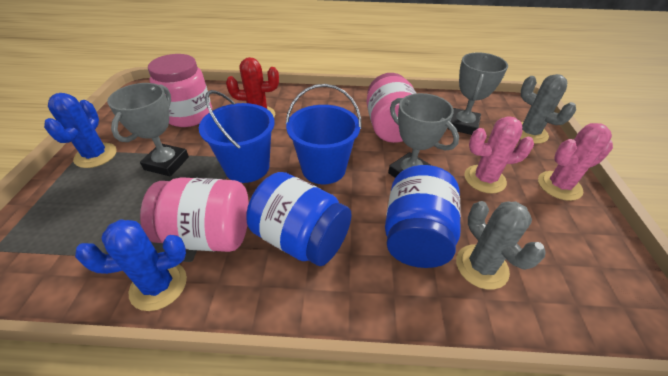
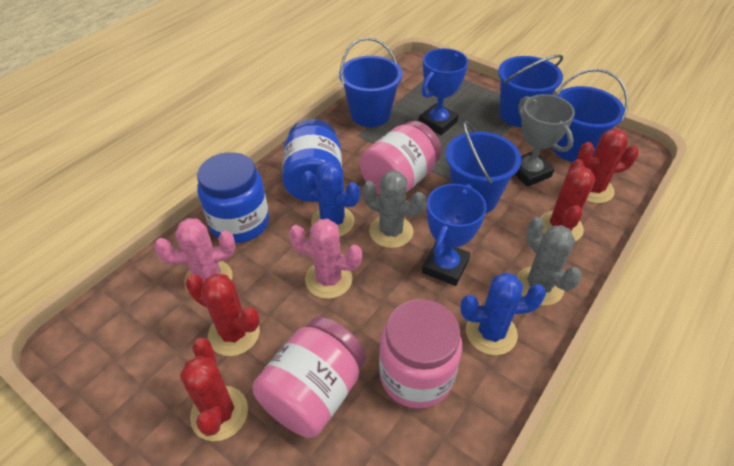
blue bucket: [199,90,275,183] [286,84,362,184] = 2 -> [339,37,402,127] [446,120,521,213] [498,55,563,127] [552,69,628,162] = 4
blue trophy: none = 0 -> [419,48,468,135] [422,184,487,286] = 2
grey trophy: [107,83,189,176] [388,93,459,178] [448,52,508,135] = 3 -> [514,94,575,187] = 1
red cactus: [226,57,279,117] = 1 -> [180,338,248,441] [185,274,260,356] [540,159,595,241] [577,129,639,203] = 4

